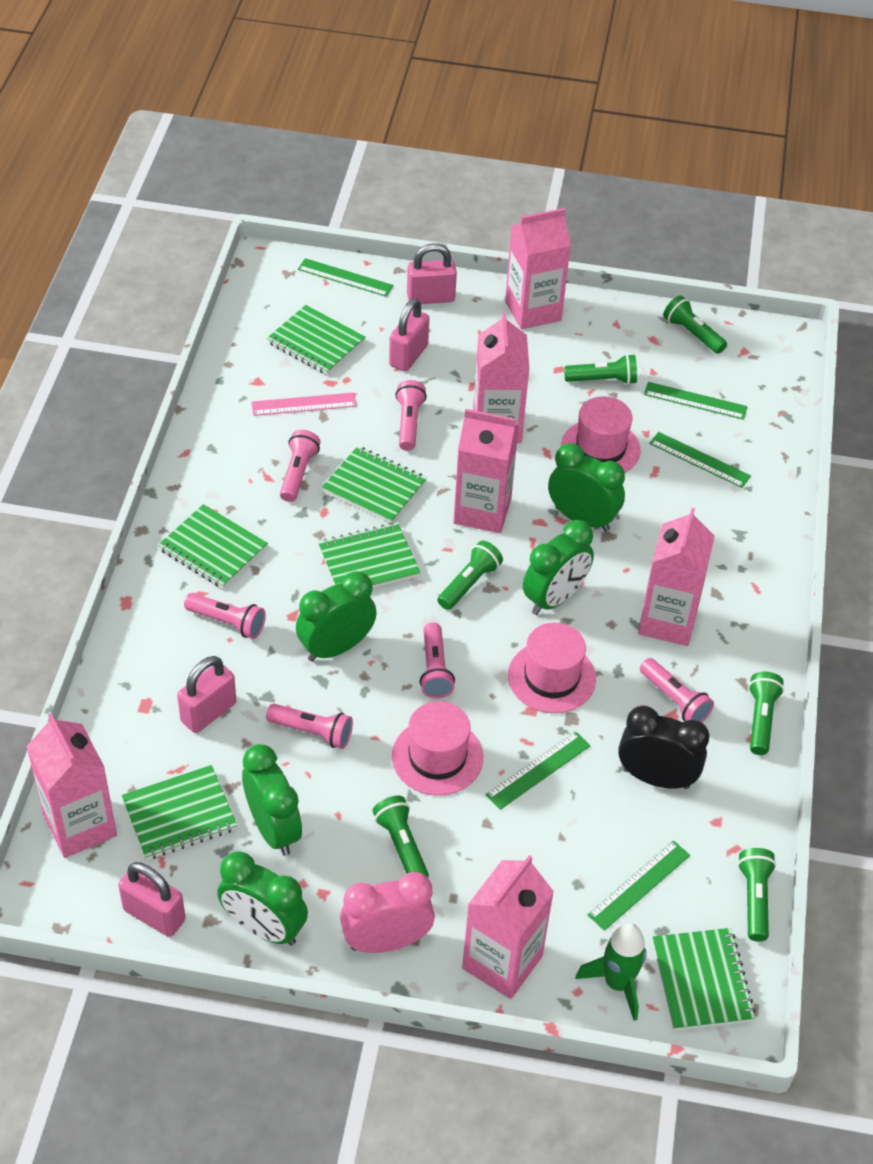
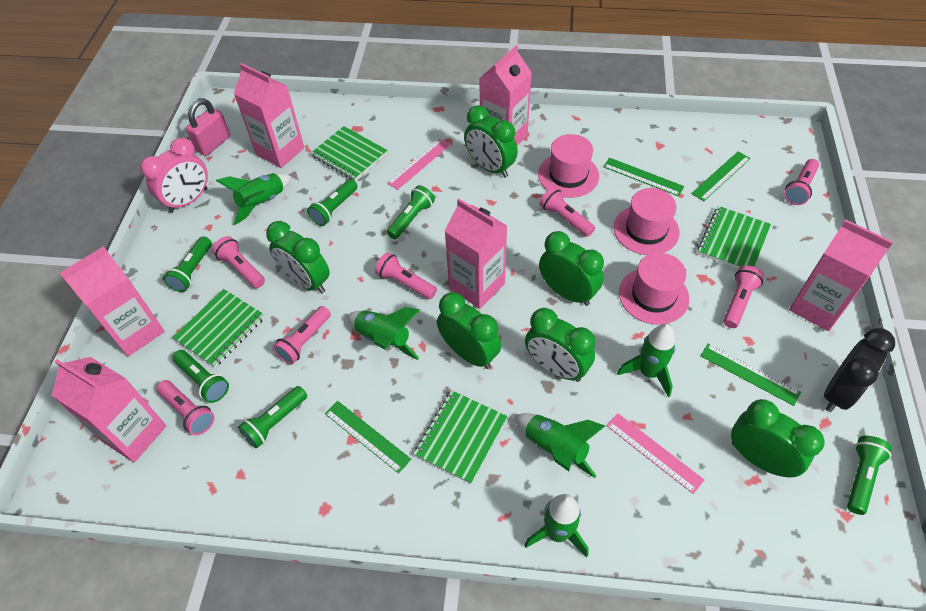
green clock: [217,851,308,945] [242,744,302,856] [296,571,377,662] [523,520,594,615] [548,443,625,531] = 5 -> [266,221,330,294] [437,292,501,369] [464,105,518,178] [525,308,595,382] [539,231,604,306] [731,399,825,477] = 6
green notebook: [121,765,237,860] [158,504,268,588] [267,305,366,375] [318,523,421,588] [322,446,427,523] [652,928,756,1030] = 6 -> [172,289,265,367] [311,126,387,181] [414,391,507,484] [697,206,771,269] = 4
green rocket: [576,923,647,1021] = 1 -> [216,173,291,225] [347,307,419,360] [514,413,605,478] [524,494,589,558] [617,324,675,397] = 5
green ruler: [298,258,393,297] [486,731,590,810] [588,840,690,931] [644,382,748,420] [649,432,751,488] = 5 -> [325,401,411,474] [603,158,684,196] [691,151,751,201] [700,343,801,406] = 4
pink flashlight: [184,593,266,639] [266,704,353,749] [280,430,320,502] [395,380,427,451] [420,622,455,699] [640,658,714,723] = 6 -> [156,380,215,436] [212,236,265,288] [272,306,331,365] [375,252,437,299] [539,187,595,237] [723,265,764,328] [784,159,819,205] = 7
pink padlock: [118,862,186,937] [177,656,236,733] [389,298,429,371] [407,243,457,304] = 4 -> [186,98,230,156] = 1
pink ruler: [251,392,357,416] = 1 -> [387,139,450,190] [606,413,704,494] = 2

